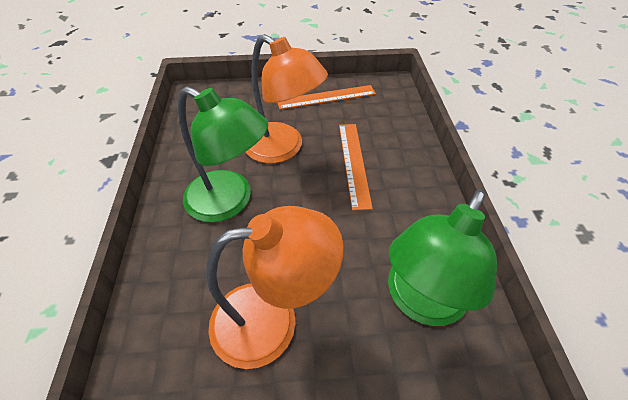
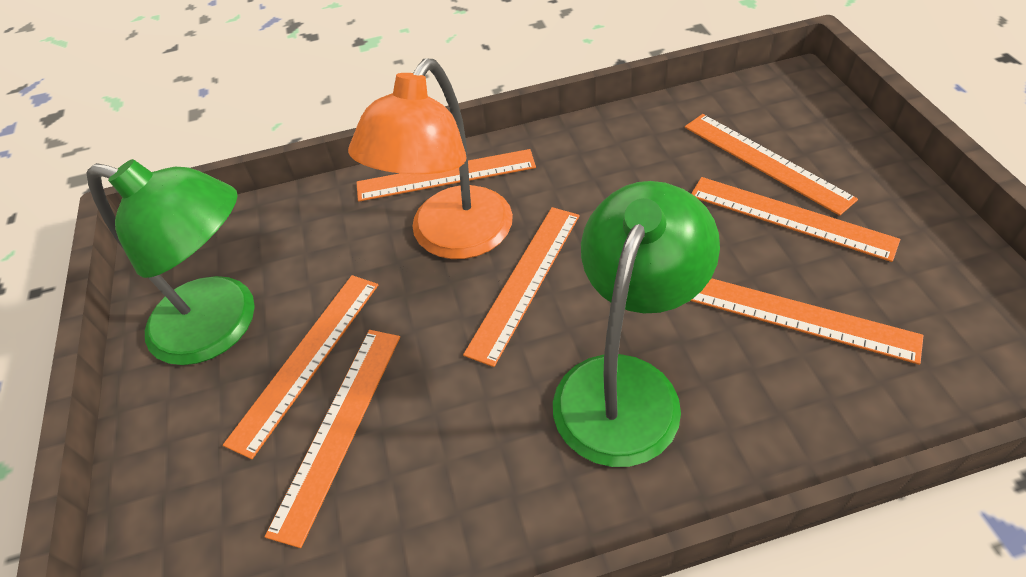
orange lamp: [206,206,344,369] [246,34,328,163] = 2 -> [348,58,513,259] = 1
orange ruler: [278,85,376,110] [339,124,373,211] = 2 -> [223,275,378,459] [265,330,400,548] [357,149,536,202] [463,207,580,367] [685,114,858,216] [690,278,923,365] [691,177,900,262] = 7

